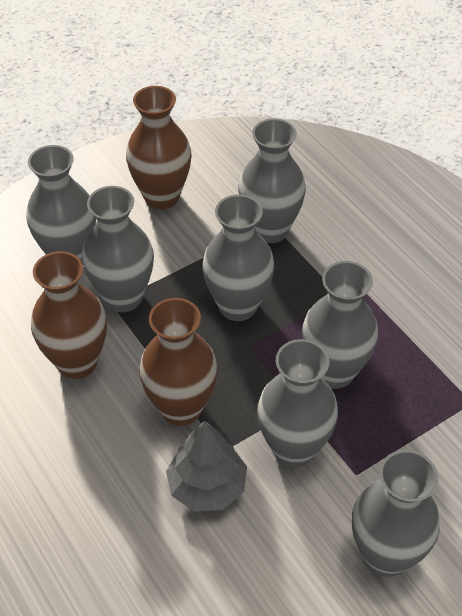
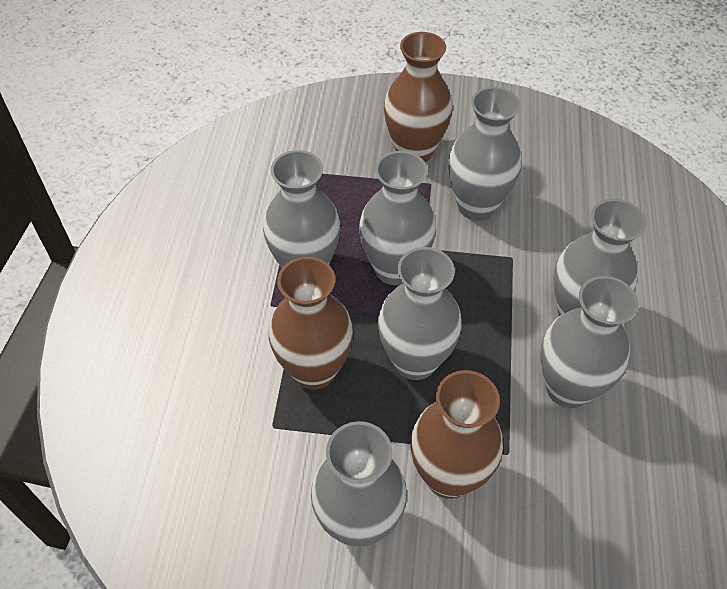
grey tree: [166,421,247,511] = 1 -> none = 0

